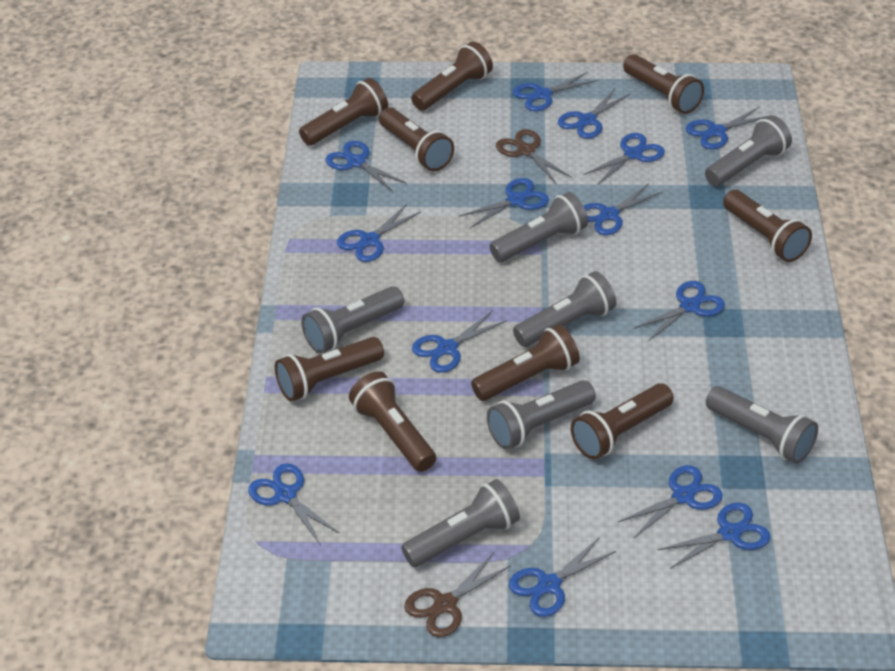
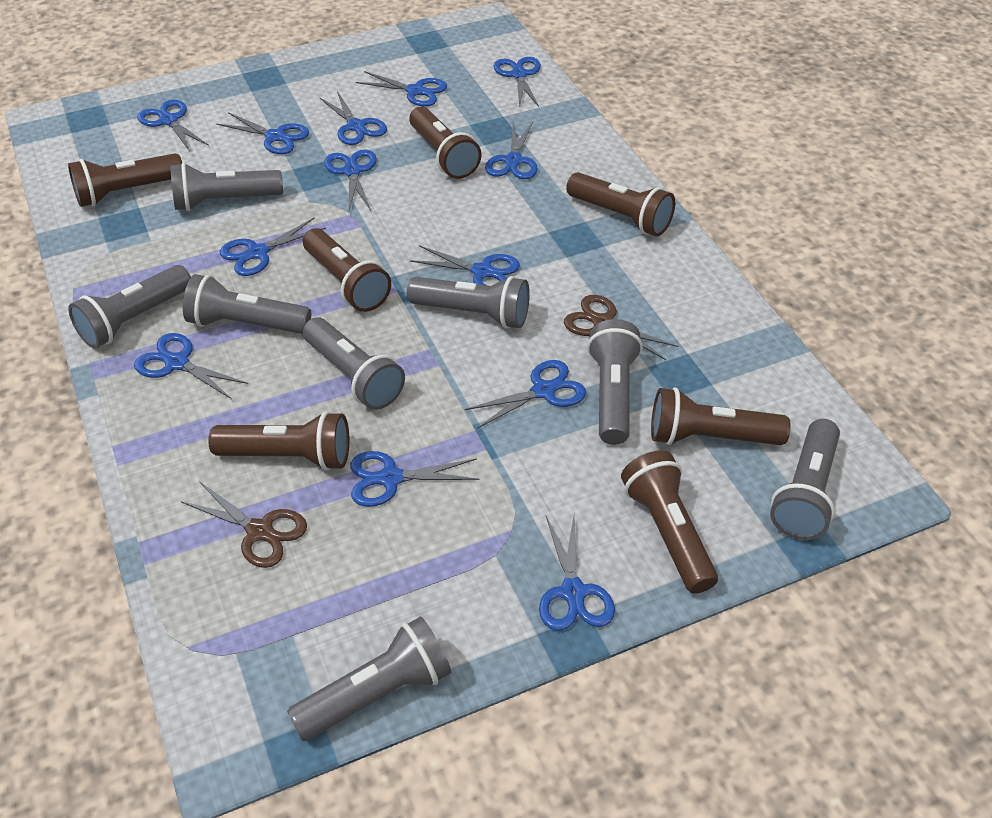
blue scissors: [248,463,340,544] [325,141,407,192] [337,204,421,262] [412,310,507,373] [459,178,549,228] [509,537,616,617] [513,72,597,111] [558,88,630,139] [584,133,665,185] [584,183,663,235] [618,465,723,539] [633,281,725,341] [658,502,771,569] [686,107,767,149] = 14 -> [134,333,248,399] [137,99,209,151] [216,112,309,154] [220,218,326,276] [319,91,387,145] [324,149,377,210] [350,451,480,507] [356,71,447,106] [410,245,520,285] [465,360,586,429] [485,122,538,179] [494,57,541,108] [539,516,615,631] = 13
brown flashlight: [275,337,384,401] [299,78,388,146] [349,371,436,472] [379,107,454,172] [411,41,493,111] [471,324,580,401] [571,383,674,460] [623,54,704,114] [723,190,812,262] = 9 -> [68,153,182,207] [208,411,349,471] [303,228,391,312] [409,106,482,179] [566,172,675,236] [621,450,718,594] [651,388,791,445] = 7
grey flashlight: [301,286,404,354] [401,479,520,567] [487,380,596,450] [490,192,588,262] [513,271,616,347] [705,115,792,186] [706,386,818,464] = 7 -> [68,265,191,348] [170,163,283,211] [183,274,311,334] [287,617,451,741] [303,318,405,410] [407,276,530,329] [587,319,643,445] [770,419,840,540] = 8

